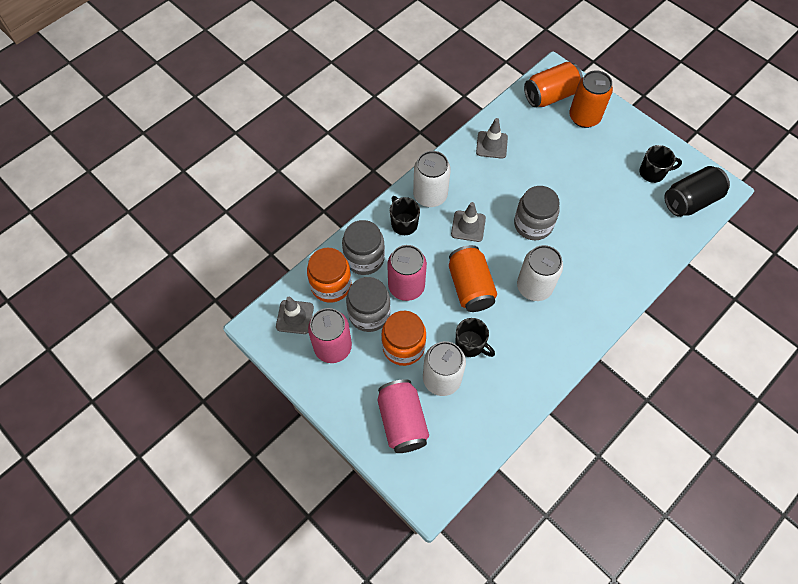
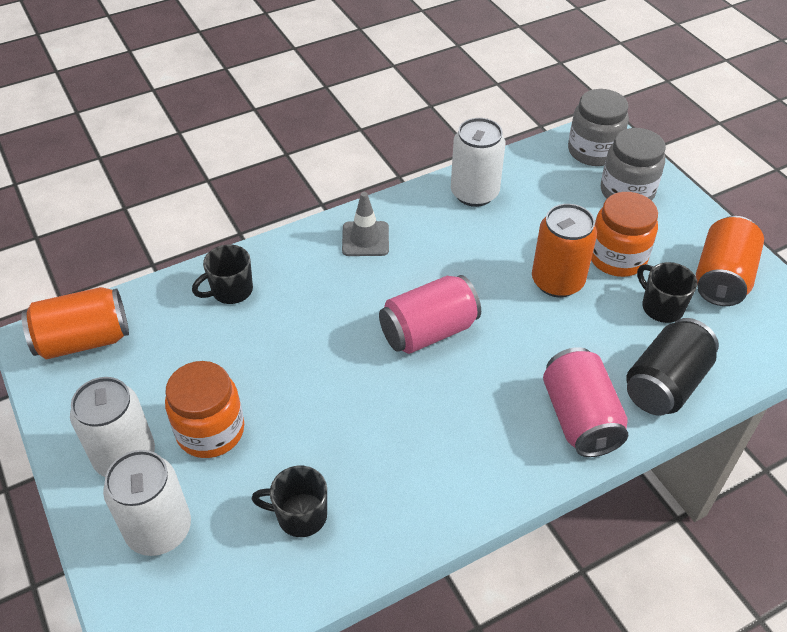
grey jar: [342,220,385,275] [346,277,391,332] [514,186,560,240] = 3 -> [568,89,629,166] [601,128,666,201] = 2
grey traffic cone: [276,297,314,334] [451,202,486,242] [476,118,508,159] = 3 -> [342,192,389,256] = 1
pink can: [308,308,352,363] [377,379,429,453] [387,245,427,301] = 3 -> [379,275,481,354] [543,347,628,457] = 2

